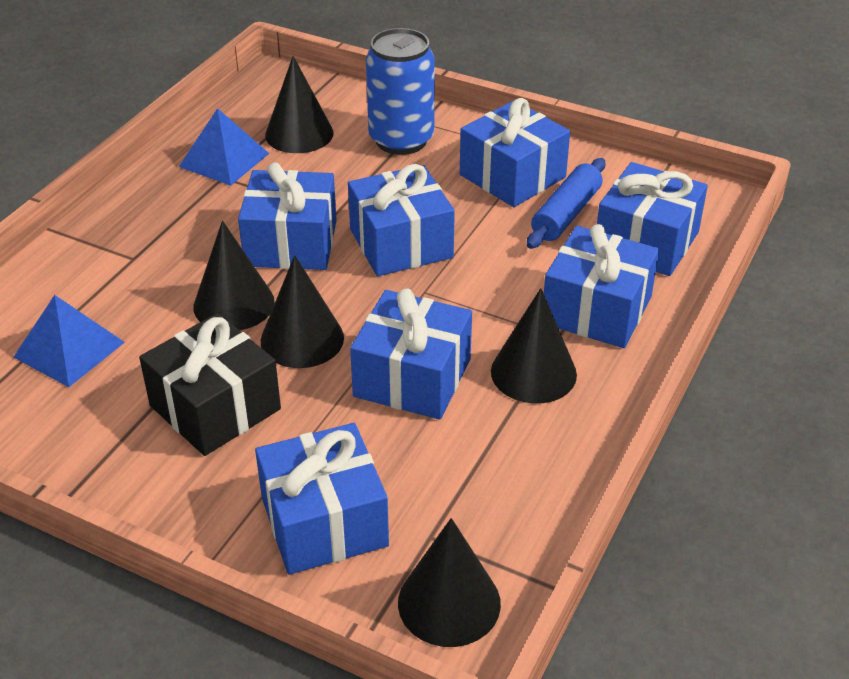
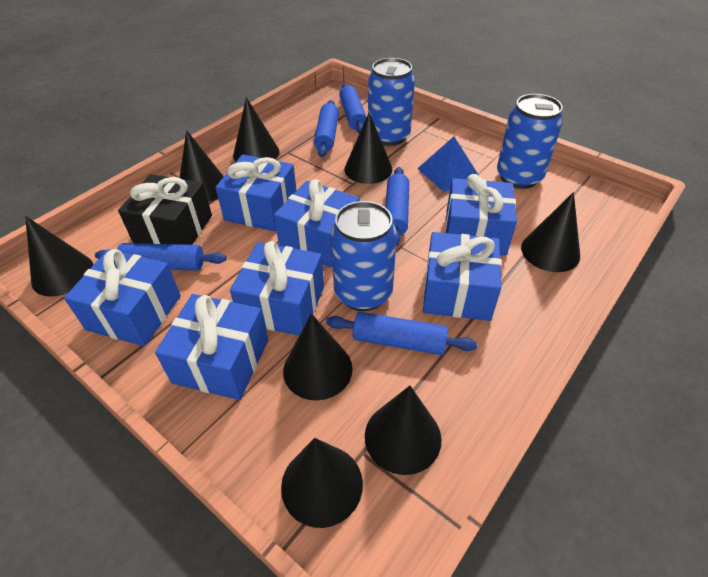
black cone: [193,221,275,330] [261,255,344,368] [265,56,334,153] [398,518,501,647] [491,288,577,404] = 5 -> [25,216,93,297] [180,130,224,202] [233,97,280,161] [281,438,363,528] [283,313,353,401] [345,112,392,184] [365,386,442,475] [521,192,580,272] = 8
blue can: [366,28,435,155] = 1 -> [330,201,397,311] [368,58,415,146] [497,94,563,189] = 3
blue pyramid: [14,295,125,387] [179,108,269,186] = 2 -> [417,137,479,192] = 1
blue rolling pin: [527,158,606,249] = 1 -> [95,243,226,270] [314,100,339,157] [326,312,477,355] [339,83,366,133] [385,167,409,246] = 5

